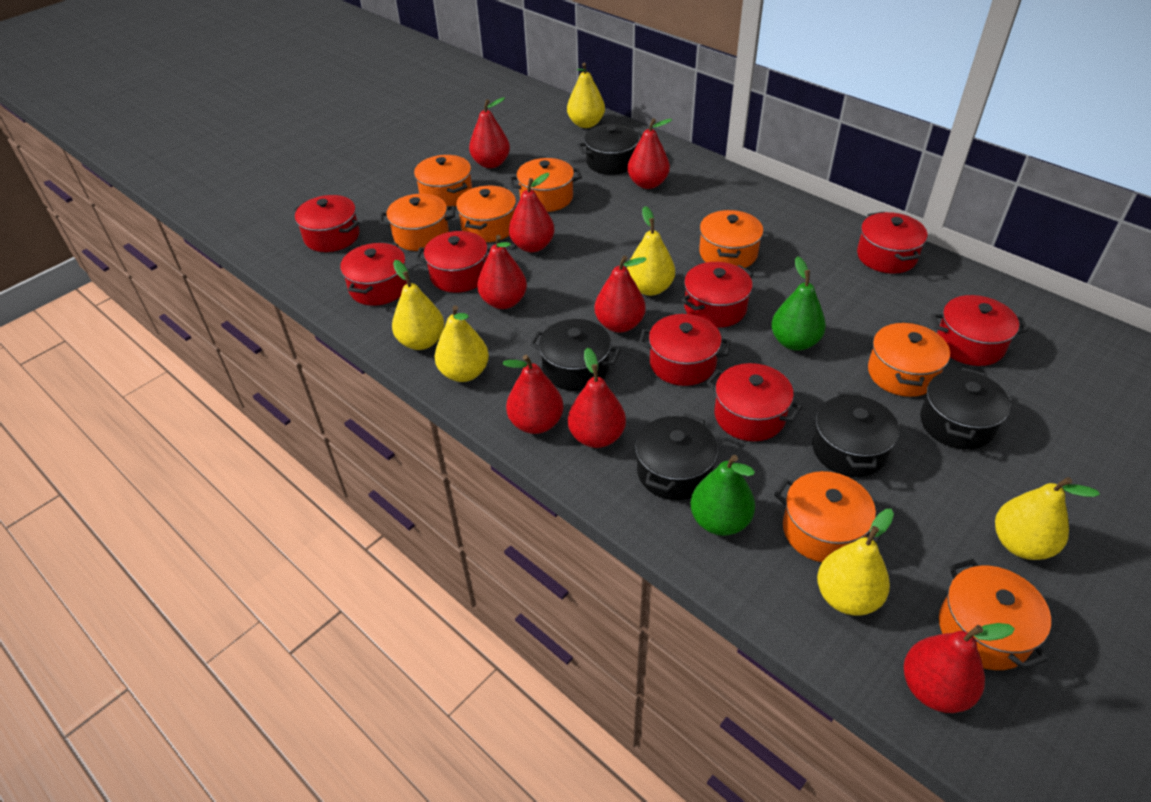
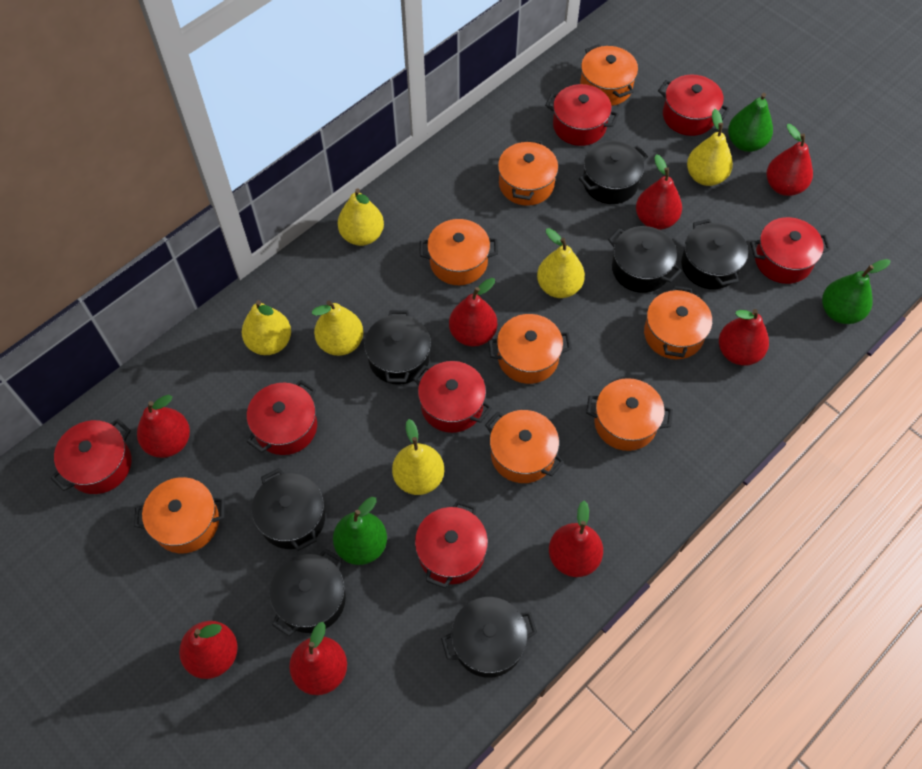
black pot: [530,319,621,391] [577,124,642,175] [635,413,718,500] [812,392,899,477] [920,368,1010,450] = 5 -> [252,468,325,551] [270,548,346,636] [364,310,431,385] [441,597,537,678] [579,141,648,204] [608,226,682,293] [681,219,748,289] = 7
green pear: [690,455,755,536] [771,256,826,351] = 2 -> [333,497,387,565] [728,93,773,152] [822,259,891,324] = 3
red pot: [294,195,360,252] [340,242,407,306] [416,231,491,293] [639,314,731,386] [681,262,753,328] [706,363,803,441] [857,212,927,274] [931,295,1028,366] = 8 -> [51,419,132,494] [247,380,317,455] [413,361,492,433] [415,500,488,588] [545,84,619,146] [658,75,730,136] [750,217,831,284] = 7

